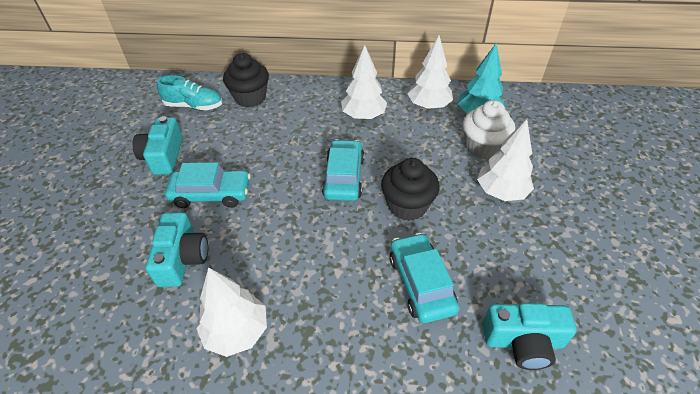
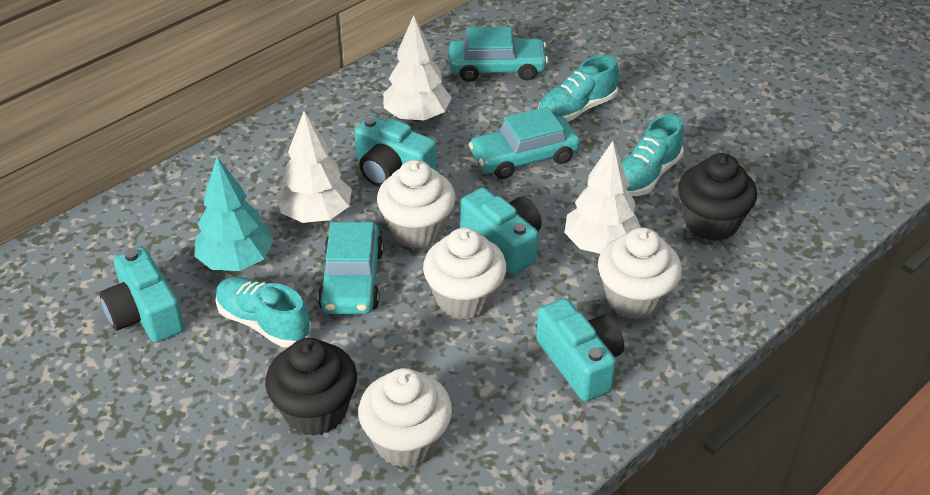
turquoise camera: [132,116,183,175] [146,212,208,287] [483,303,577,370] = 3 -> [99,247,184,343] [354,115,437,187] [460,188,541,274] [536,298,624,401] = 4
turquoise shoe: [157,75,222,110] = 1 -> [215,277,311,347] [538,55,619,122] [621,114,684,196] = 3
white cupcake: [463,100,515,159] = 1 -> [358,368,452,468] [377,160,456,248] [423,227,506,320] [598,227,682,320] = 4
white tree: [196,267,267,357] [341,45,387,120] [408,36,453,110] [477,119,534,201] = 4 -> [276,111,352,223] [383,15,452,122] [564,141,641,254] = 3

